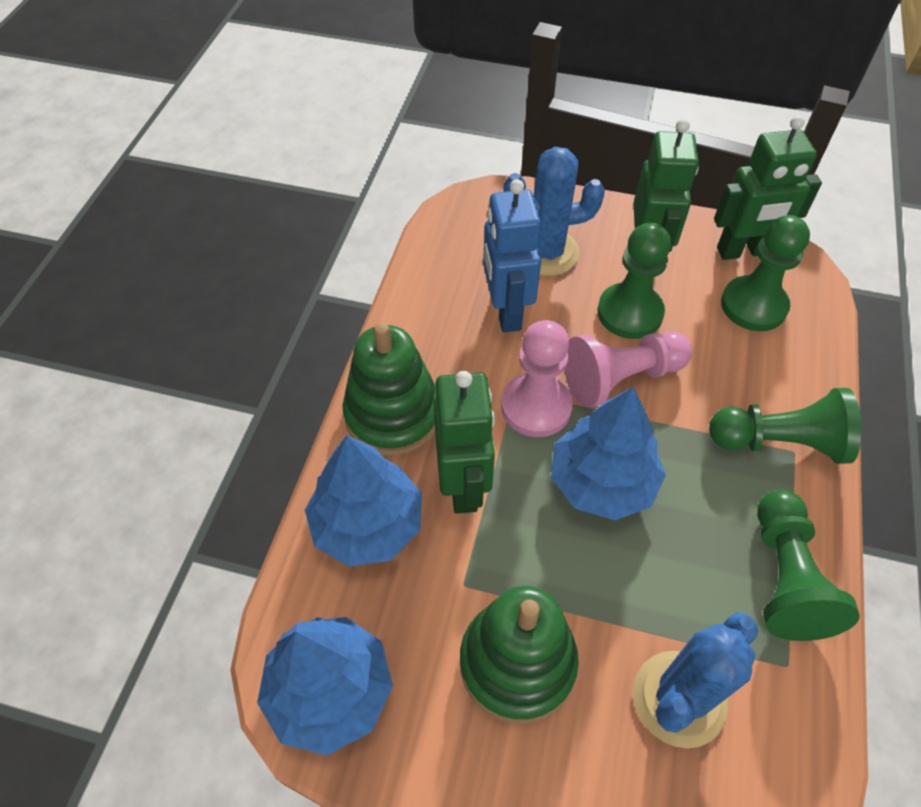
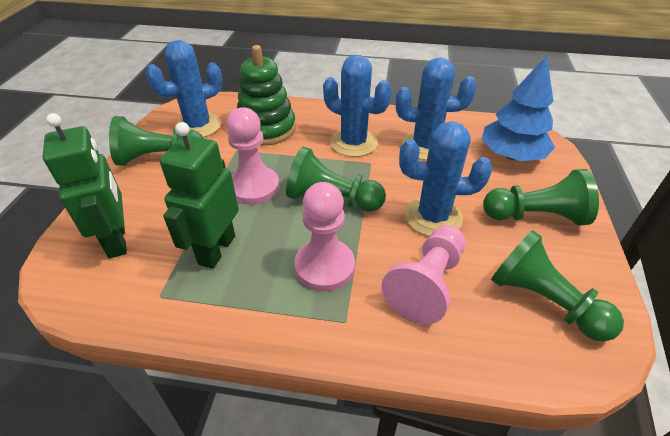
blue cactus: [503,147,605,276] [633,612,758,749] = 2 -> [145,40,222,137] [323,55,392,157] [396,57,477,160] [399,121,492,236] = 4
blue robot: [483,179,541,332] = 1 -> none = 0
blue tree: [257,617,393,756] [305,435,422,567] [551,387,666,520] = 3 -> [482,56,555,161] = 1
green robot: [434,371,495,514] [633,118,699,252] [714,115,822,260] = 3 -> [43,113,127,258] [160,122,239,269] = 2
green stacking toy: [343,322,436,456] [460,586,579,724] = 2 -> [237,45,296,146] = 1
pink pawn: [501,320,573,437] [565,331,692,408] = 2 -> [226,107,279,205] [294,182,355,291] [381,225,465,325] = 3

